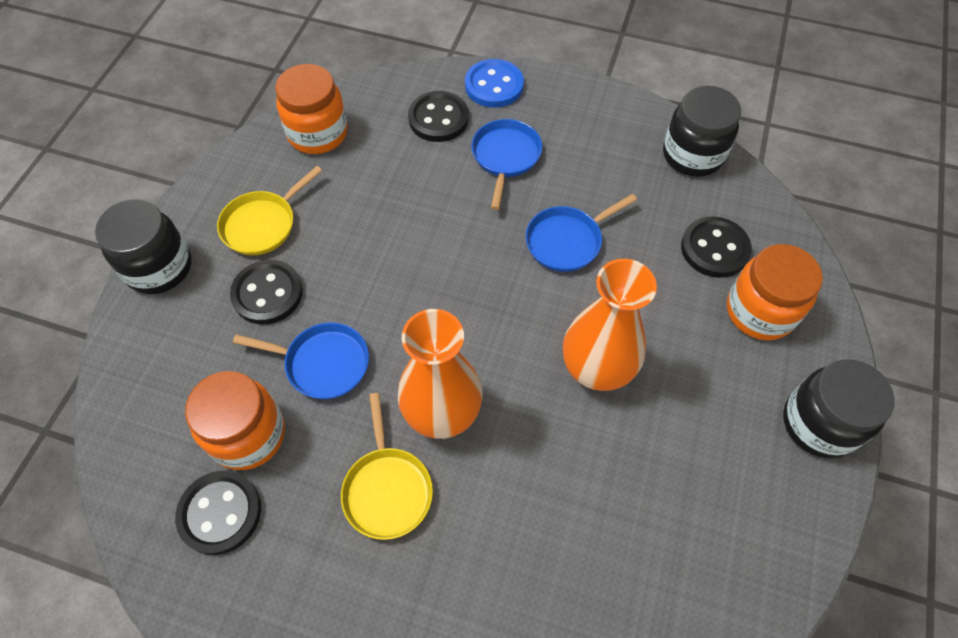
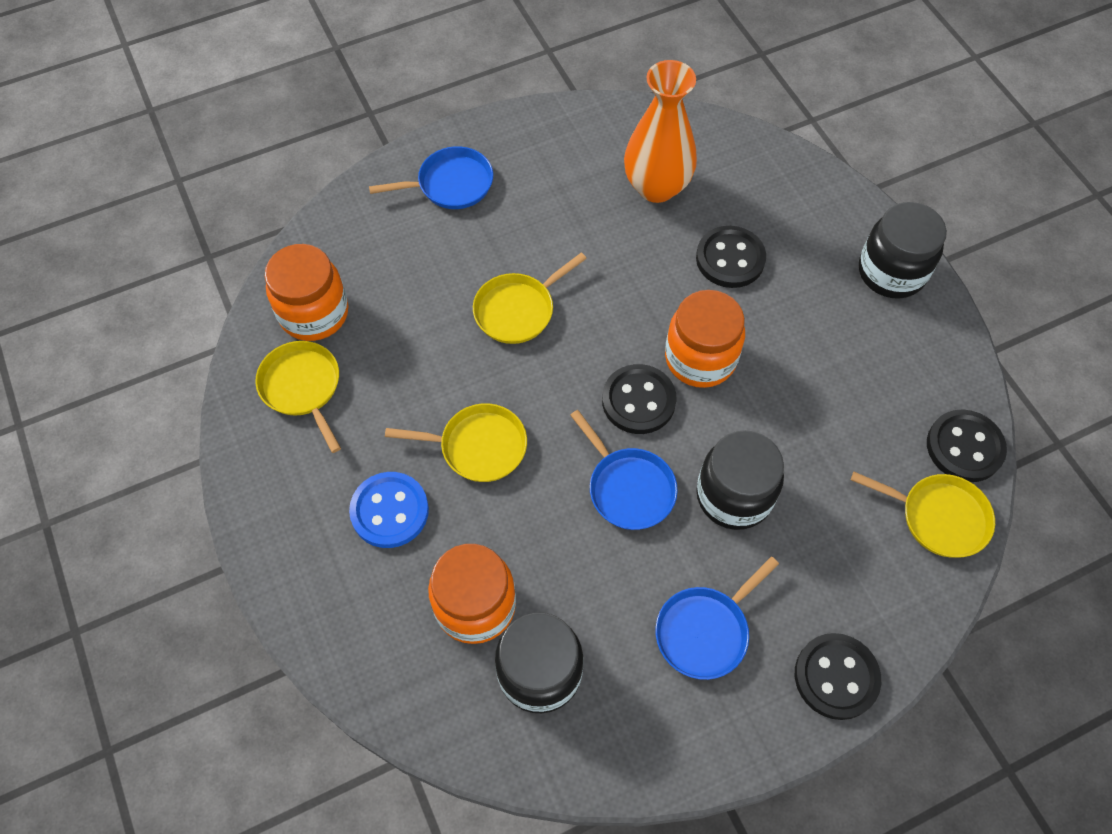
orange vase: [398,309,482,439] [563,259,657,391] = 2 -> [624,60,697,203] = 1
yellow pan: [217,166,323,255] [341,393,433,540] = 2 -> [255,341,341,453] [385,403,527,482] [473,253,587,344] [851,472,995,558] = 4

